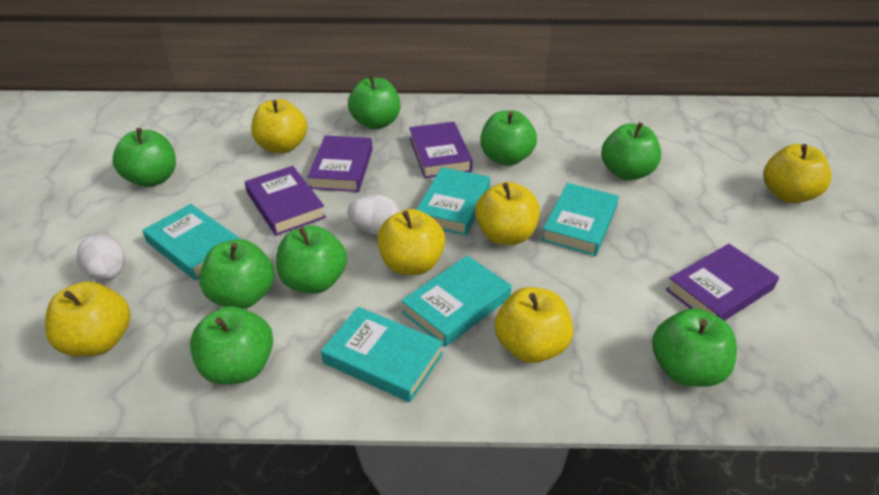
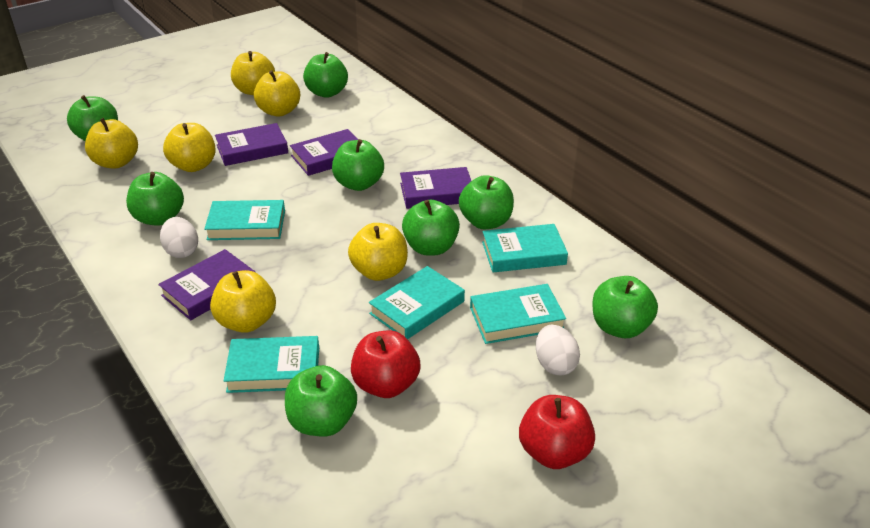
red apple: none = 0 -> [351,331,421,398] [519,395,595,469] = 2

